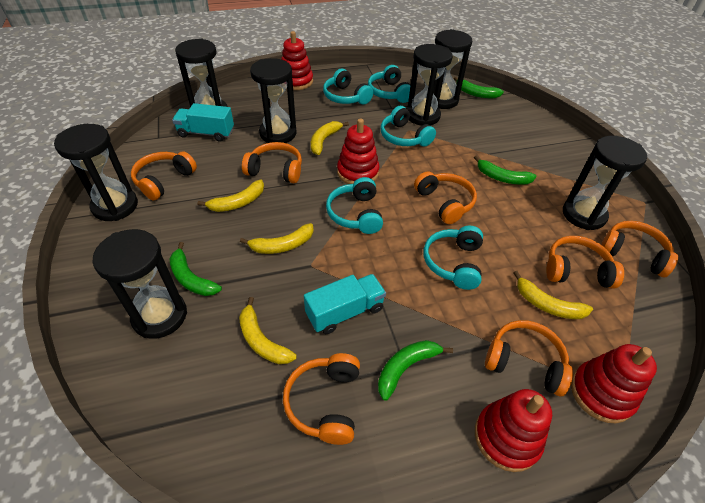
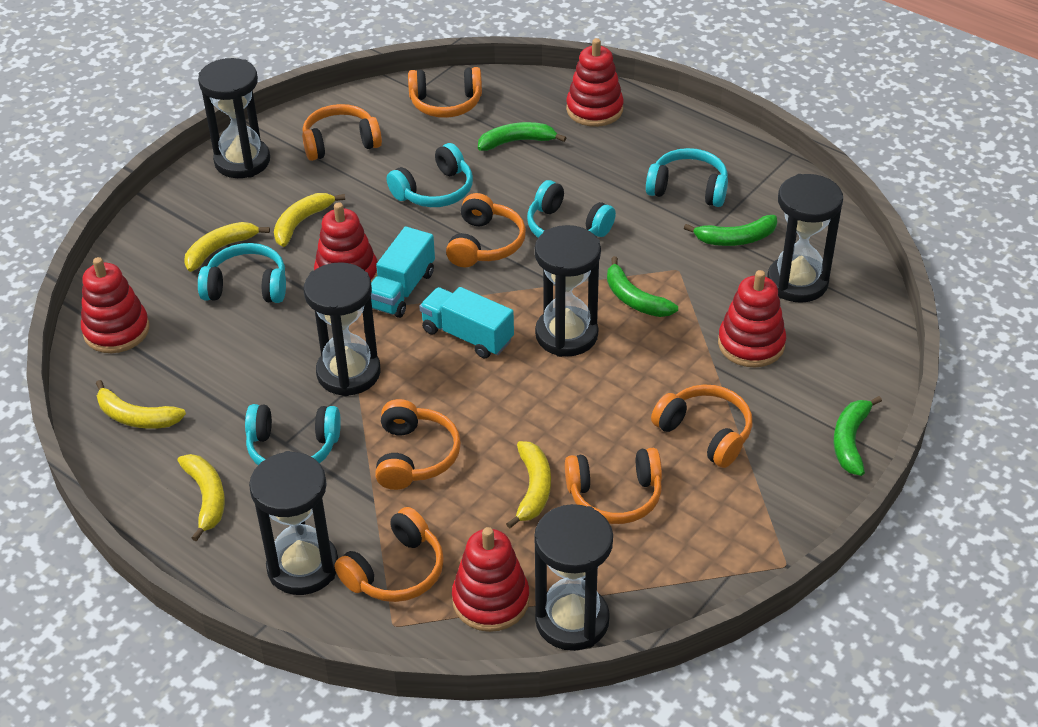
black hourglass: [54,124,138,221] [92,229,187,339] [175,38,227,107] [250,58,297,143] [407,44,453,126] [433,29,473,109] [563,136,647,230] = 7 -> [198,58,270,178] [249,451,338,595] [304,262,381,396] [534,504,613,651] [535,225,601,357] [767,174,843,303] = 6
red stacking toy: [281,31,313,90] [337,119,380,184] [475,389,552,472] [571,344,657,423] = 4 -> [81,257,149,353] [314,202,378,282] [452,527,530,632] [566,38,624,127] [718,270,786,367] = 5

